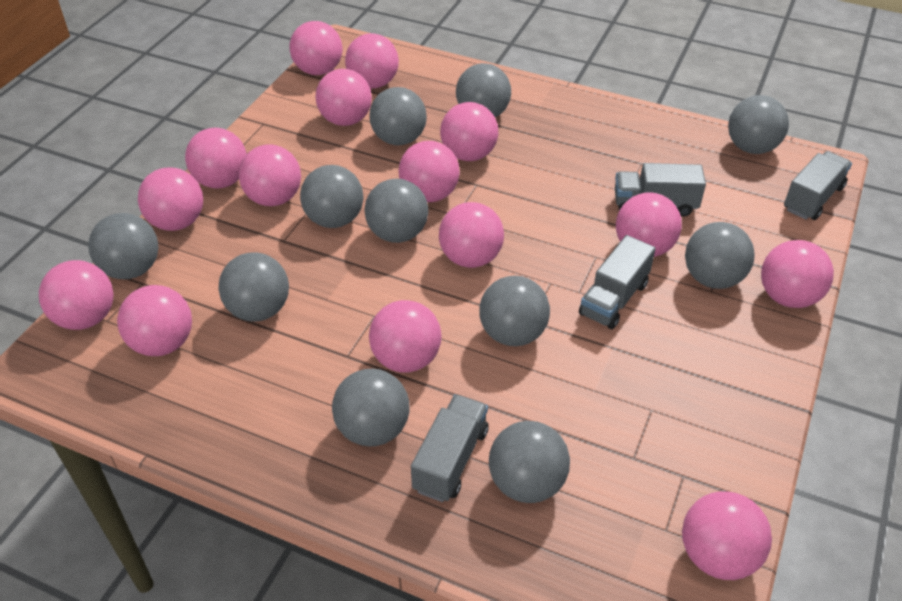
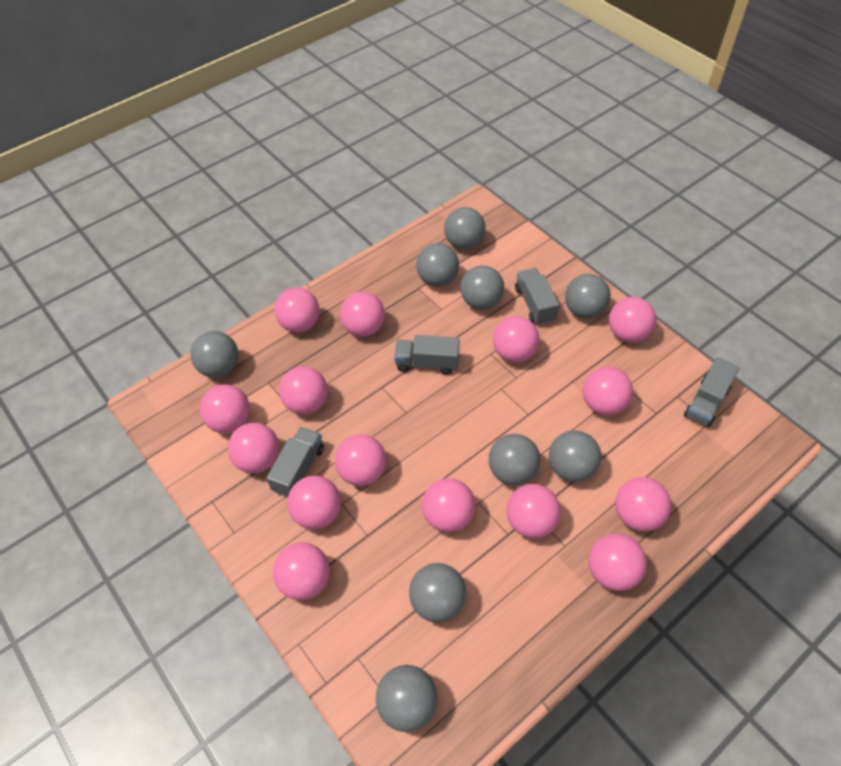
grey ball: [88,213,159,279] [218,252,289,322] [300,165,364,228] [332,369,409,447] [364,179,428,243] [369,87,427,145] [456,63,511,117] [479,276,550,346] [489,421,570,503] [685,222,755,289] [728,95,789,154] = 11 -> [190,331,239,378] [376,665,438,732] [409,563,466,623] [416,243,459,287] [444,207,486,249] [460,266,504,310] [489,434,541,486] [549,430,601,482] [565,274,611,319] = 9

